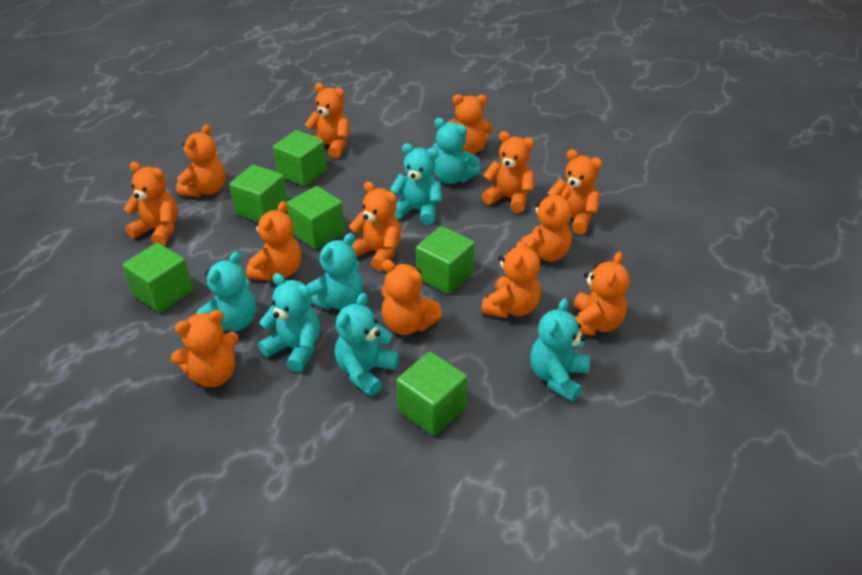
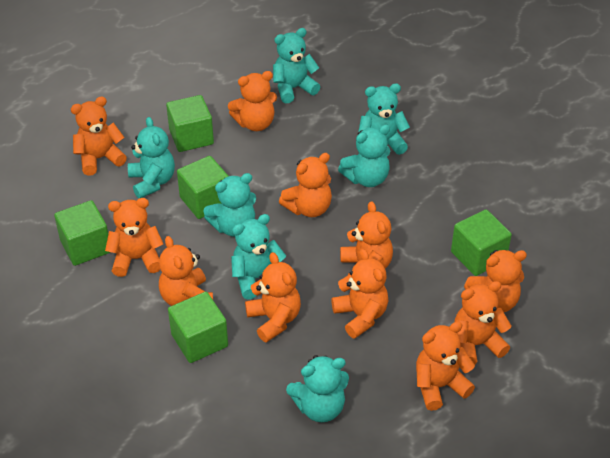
green cube: [122,243,193,313] [230,165,287,221] [273,130,327,187] [287,186,345,250] [396,352,467,436] [416,226,475,294] = 6 -> [54,200,110,266] [166,95,214,152] [168,292,228,363] [177,156,229,219] [451,209,512,276] = 5
orange teddy bear: [124,162,178,246] [171,310,239,387] [176,125,226,197] [246,201,301,281] [305,83,349,159] [349,181,401,271] [382,260,442,335] [447,94,493,155] [481,238,541,318] [482,131,534,213] [516,188,572,262] [547,149,602,235] [573,252,630,336] = 13 -> [71,96,127,176] [105,198,163,277] [159,236,213,306] [228,71,277,131] [245,252,301,343] [279,153,332,217] [331,249,388,339] [340,201,393,275] [416,321,475,411] [454,281,512,364] [464,250,527,312] = 11

